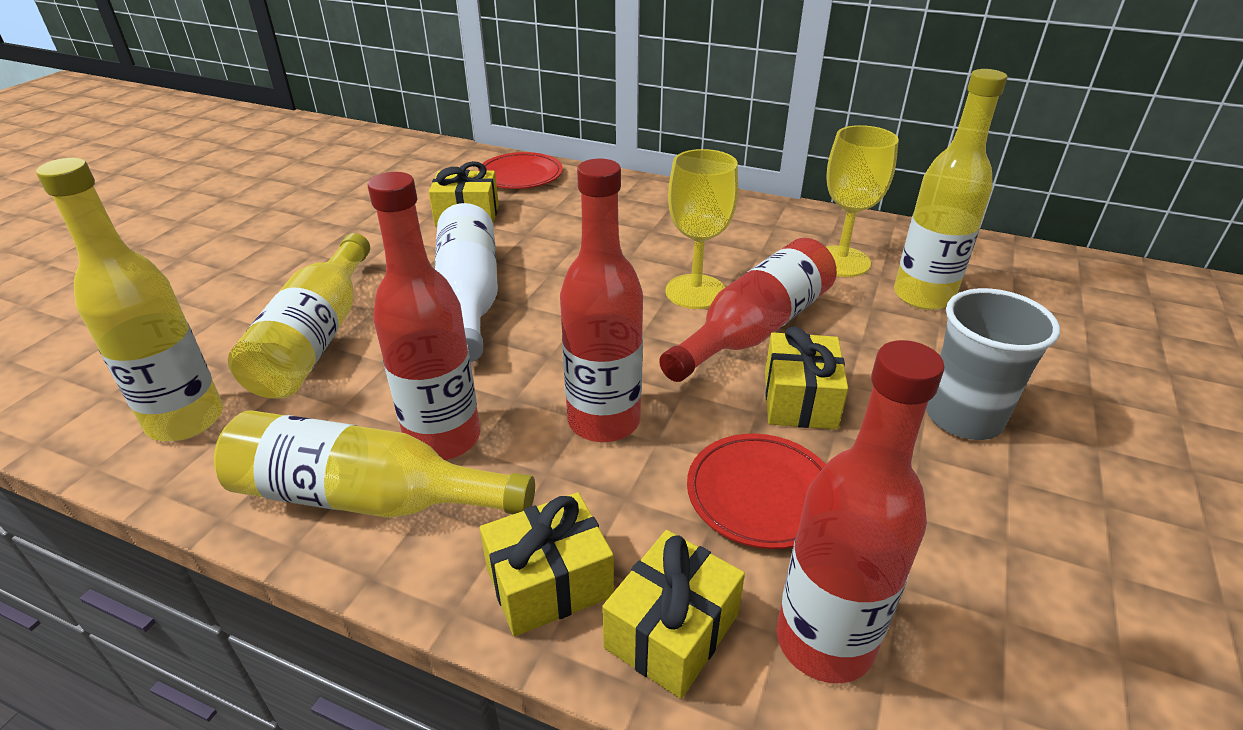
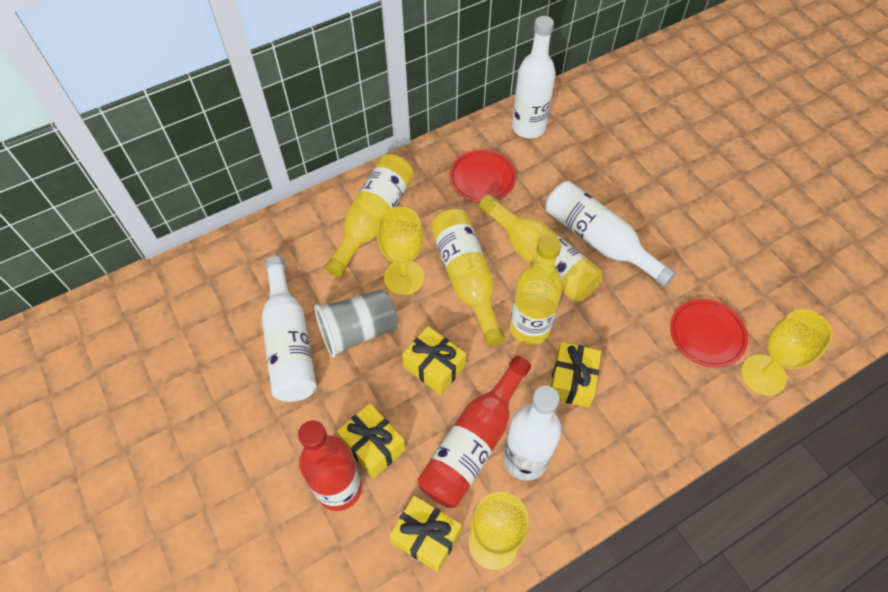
red bottle: [368,172,480,460] [560,159,643,442] [659,238,837,382] [776,340,945,683] = 4 -> [298,420,362,511] [418,356,531,508] = 2
white bottle: [435,203,498,362] = 1 -> [262,256,317,402] [503,386,562,481] [512,16,556,138] [546,181,676,287] = 4
yellow goblet: [665,149,738,309] [826,125,899,277] = 2 -> [377,207,425,295] [469,491,529,570] [741,309,833,396] = 3

